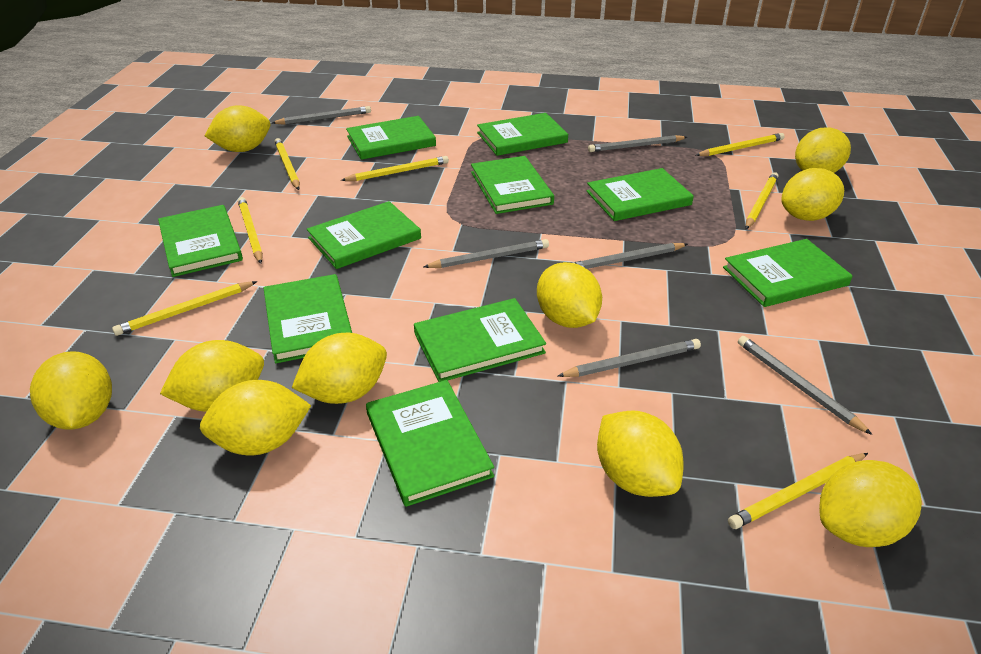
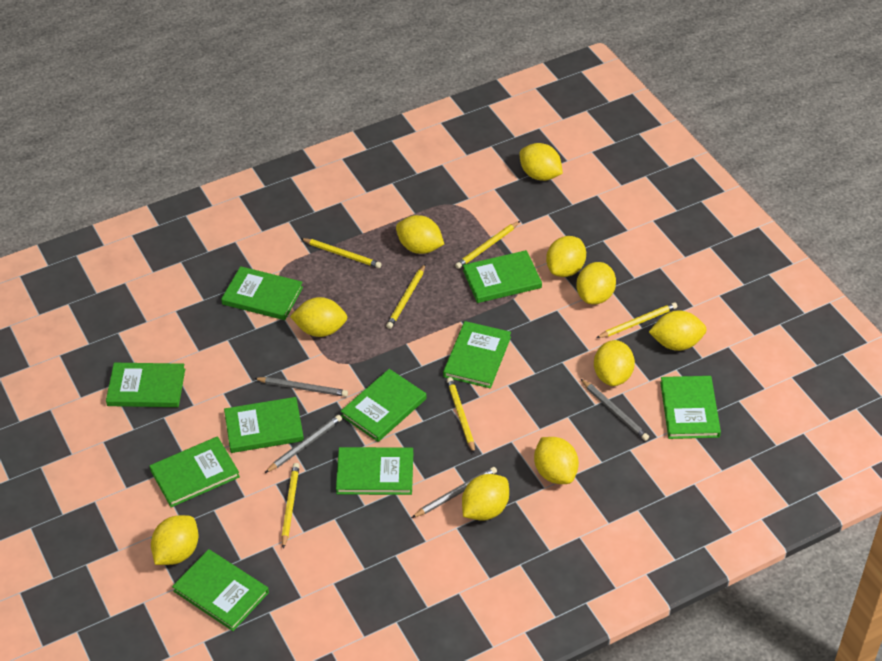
grey pencil: [272,106,371,125] [424,239,549,268] [558,339,701,377] [574,243,688,269] [588,135,687,152] [738,336,873,435] = 6 -> [254,377,348,397] [265,415,342,473] [411,467,497,518] [581,379,649,441] = 4
yellow pencil: [112,281,257,336] [238,197,263,264] [274,138,300,190] [341,156,449,181] [696,133,784,156] [728,453,868,529] [746,172,779,229] = 7 -> [281,463,300,549] [301,238,381,268] [386,264,426,329] [447,377,475,454] [455,221,520,269] [597,302,677,338] = 6

